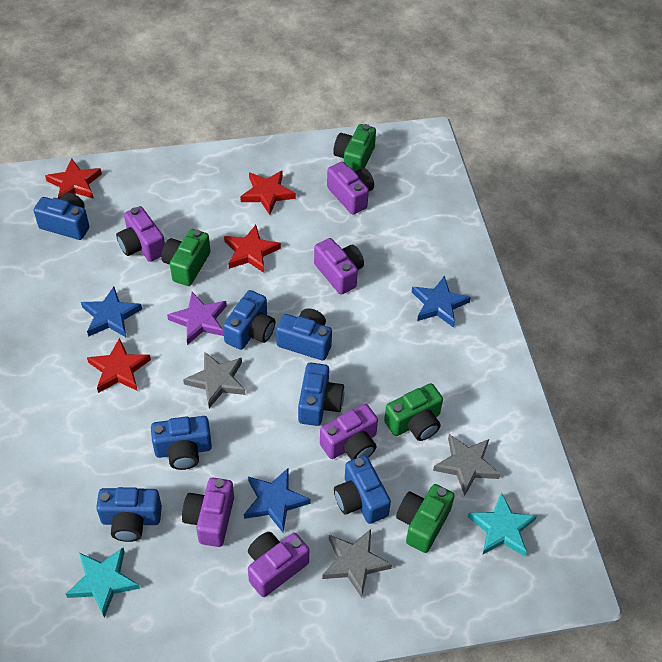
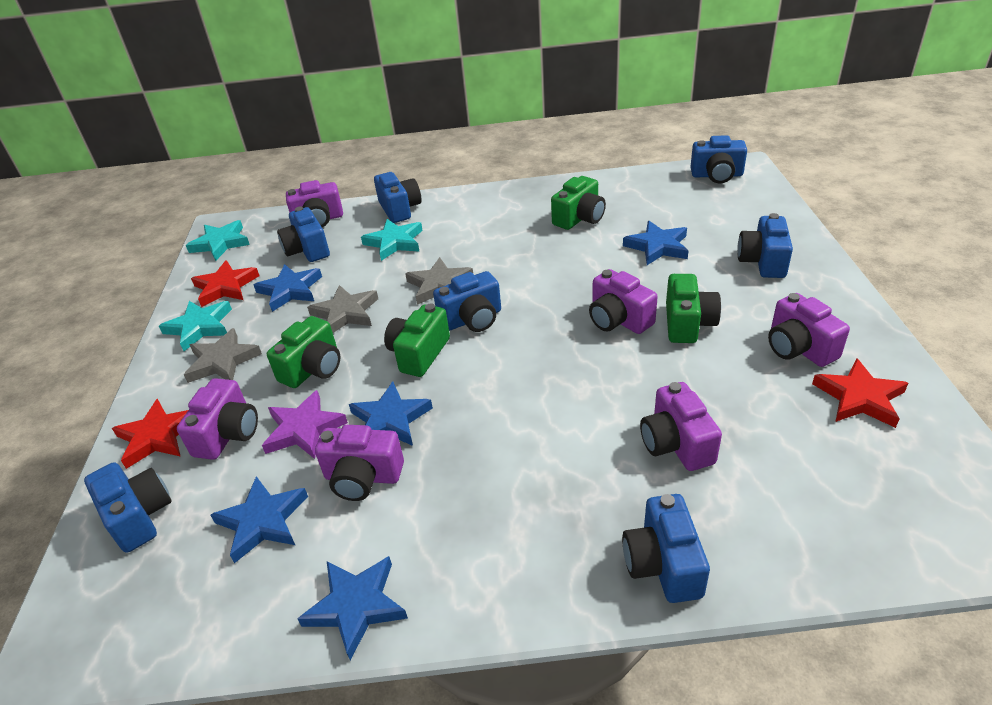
blue star: [81,287,142,337] [244,468,311,532] [412,276,471,328] = 3 -> [210,476,308,563] [254,264,322,312] [297,556,408,660] [349,382,433,446] [623,221,688,265] = 5
red star: [45,158,102,199] [87,338,151,393] [224,225,281,273] [240,170,296,215] = 4 -> [112,399,188,469] [191,260,259,307] [812,358,908,428] = 3
turquoise star: [66,548,140,618] [468,492,537,556] = 2 -> [159,301,232,351] [186,220,250,261] [361,219,423,261] = 3

